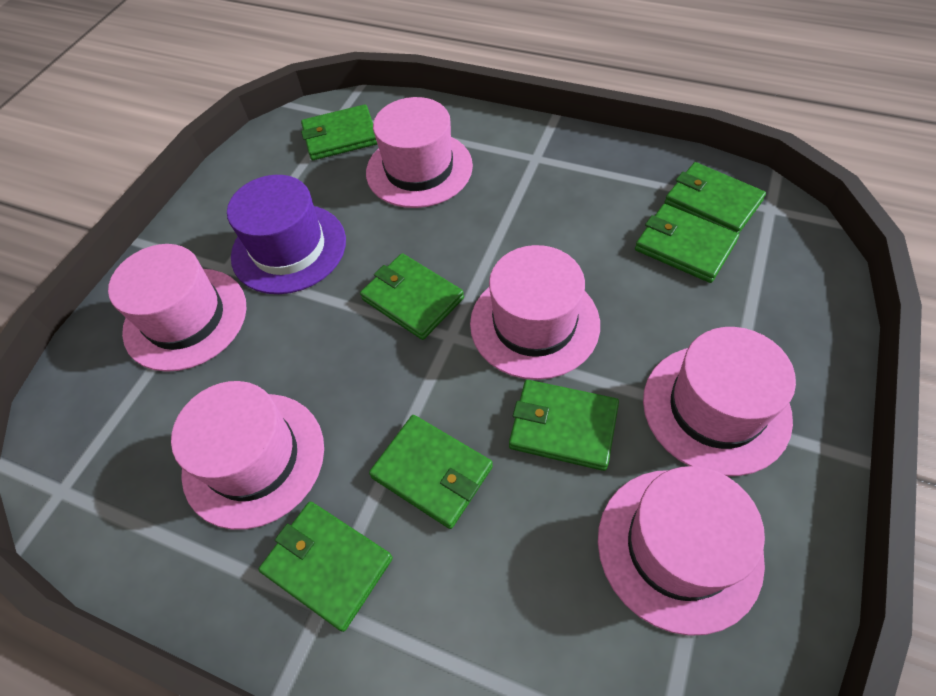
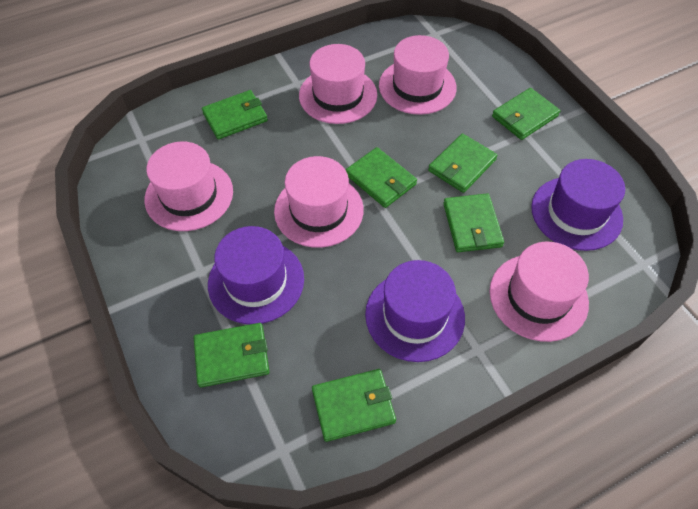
pink hat: [108,244,246,372] [171,381,324,530] [366,97,473,208] [470,245,600,380] [598,466,765,636] [643,327,796,476] = 6 -> [144,141,233,231] [274,156,364,248] [299,44,377,124] [379,35,457,115] [489,242,589,342] = 5
purple hat: [227,175,346,294] = 1 -> [208,226,304,324] [365,260,465,362] [531,159,625,251] = 3

